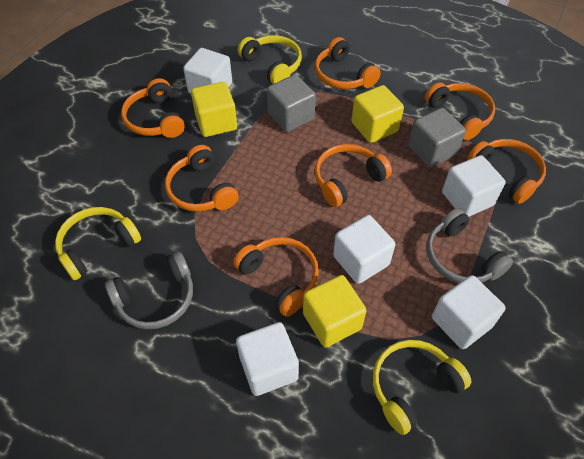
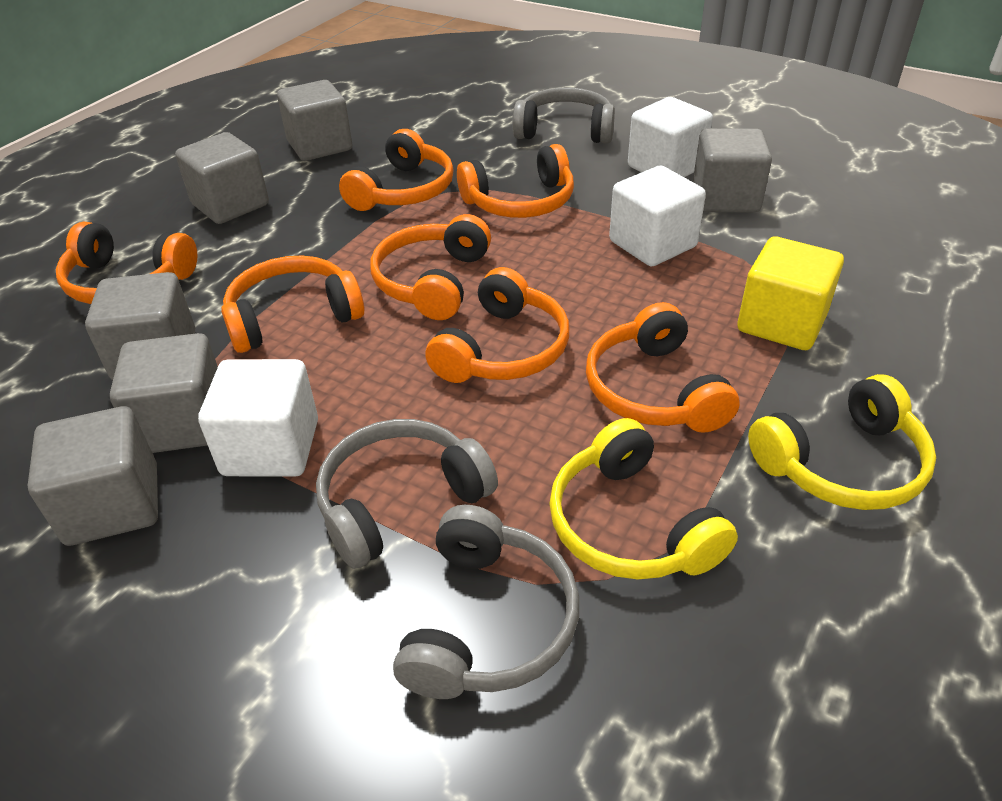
grey cube: [267,75,316,132] [408,108,466,168] = 2 -> [28,406,158,546] [85,272,195,380] [110,333,218,453] [175,132,269,224] [277,80,352,161] [693,128,772,213] = 6
grey headphones: [105,252,193,329] [426,208,513,283] = 2 -> [316,419,498,569] [393,505,579,699] [513,87,615,144] = 3
white cube: [183,48,232,94] [236,322,299,396] [333,215,395,284] [432,275,506,349] [442,155,506,217] = 5 -> [198,359,318,477] [609,166,706,267] [628,97,713,177] = 3
yellow cube: [191,82,237,137] [303,275,367,347] [351,85,404,143] = 3 -> [737,237,844,350] = 1
yellow headphones: [55,207,141,280] [238,35,302,84] [373,340,471,435] = 3 -> [549,418,738,579] [748,374,936,510] = 2

